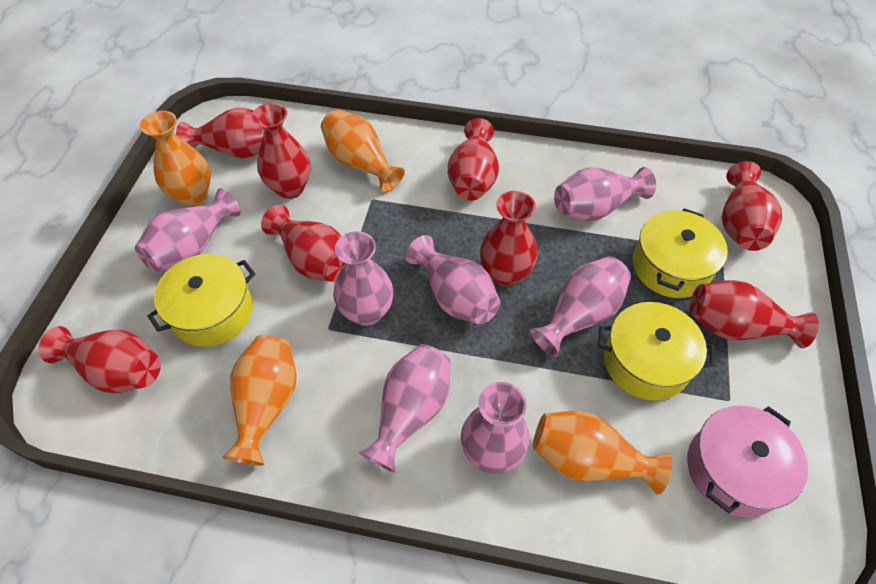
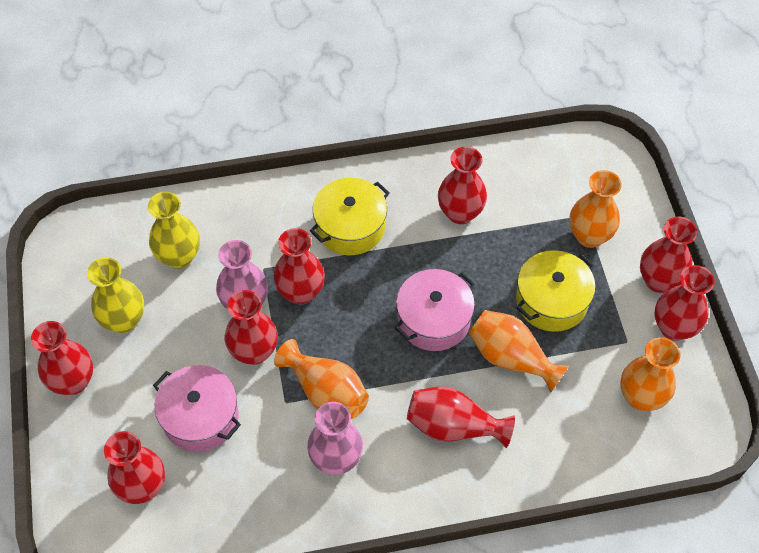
pink pot: [687,405,808,517] = 1 -> [153,365,241,452] [394,269,475,351] = 2
pink vase: [135,188,241,272] [333,231,394,326] [359,344,451,473] [406,235,500,325] [461,382,530,474] [530,256,631,357] [554,167,656,221] = 7 -> [216,240,268,310] [307,402,363,475] = 2
yellow pot: [147,254,255,347] [598,302,715,400] [633,208,728,298] = 3 -> [310,178,390,255] [516,250,595,332] = 2
yellow vase: none = 0 -> [87,257,144,333] [148,192,200,269] = 2

